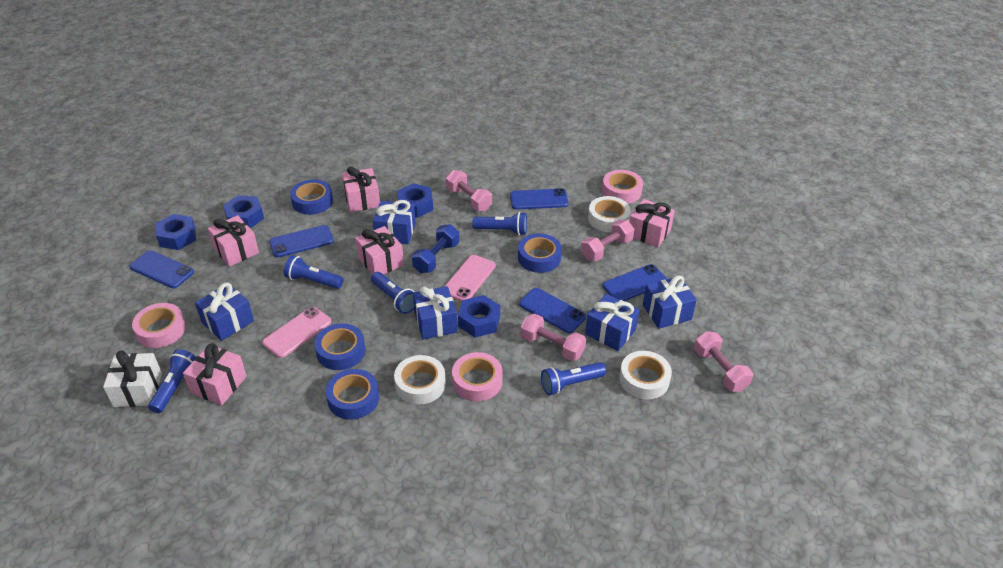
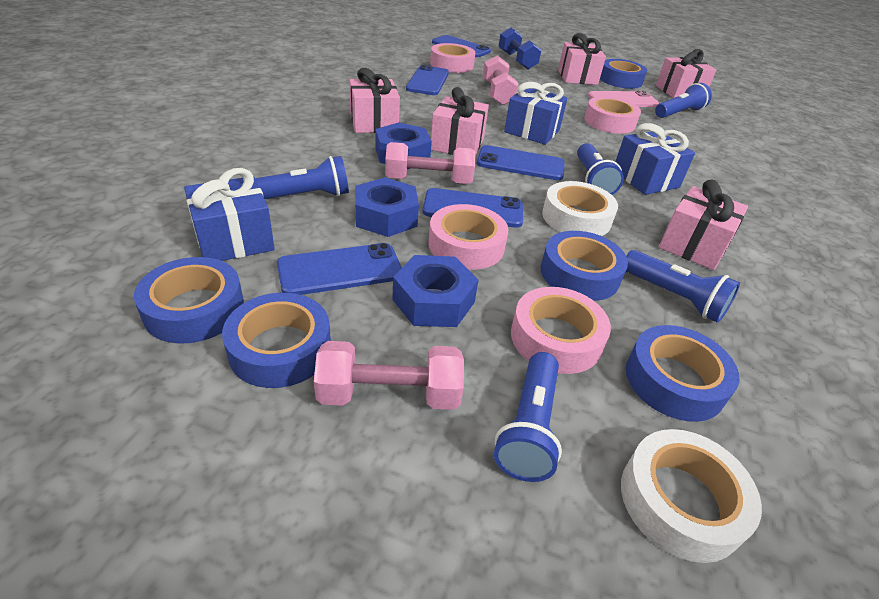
blue gift: [195,283,254,341] [373,200,416,244] [413,286,458,340] [585,294,639,351] [643,275,697,329] = 5 -> [184,168,275,261] [504,82,567,145] [615,123,695,195] = 3
blue nut: [156,214,196,250] [223,196,264,229] [398,183,433,218] [458,295,500,337] = 4 -> [355,177,419,237] [376,122,432,169] [392,255,479,327] = 3
blue tape: [290,179,333,215] [314,323,365,370] [326,369,379,420] [518,234,562,273] = 4 -> [134,257,244,344] [222,293,331,388] [541,231,628,301] [600,59,647,89] [626,325,740,422] = 5
pink dumbbell: [446,170,492,211] [520,314,586,361] [581,220,635,261] [694,331,753,392] = 4 -> [314,341,464,410] [385,142,475,184] [483,55,519,106] = 3
pink phone: [262,307,332,358] [444,255,496,301] = 2 -> [588,91,659,107] = 1
pink tape: [132,303,186,348] [452,352,503,401] [602,170,643,204] = 3 -> [428,204,508,270] [430,43,475,73] [511,287,611,374] [584,96,641,134] = 4
white gift: [103,350,162,407] = 1 -> none = 0
white tape: [394,355,446,405] [588,196,631,232] [619,351,672,400] = 3 -> [542,181,618,236] [621,429,762,563] = 2

